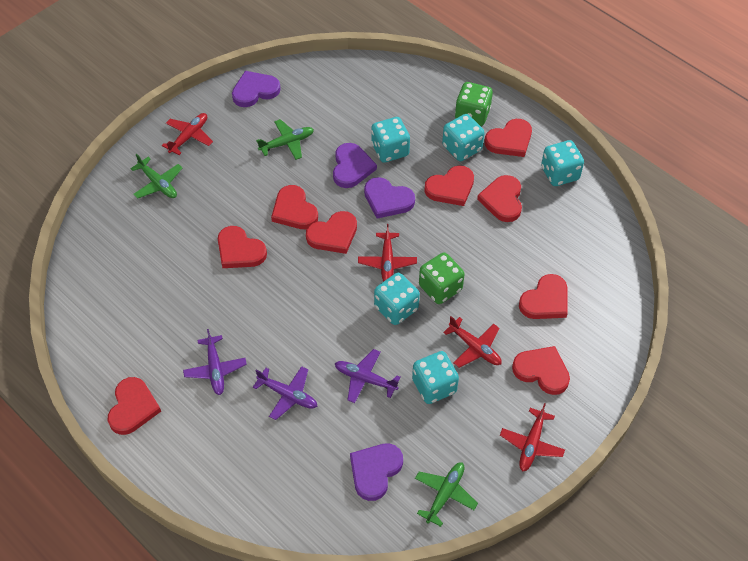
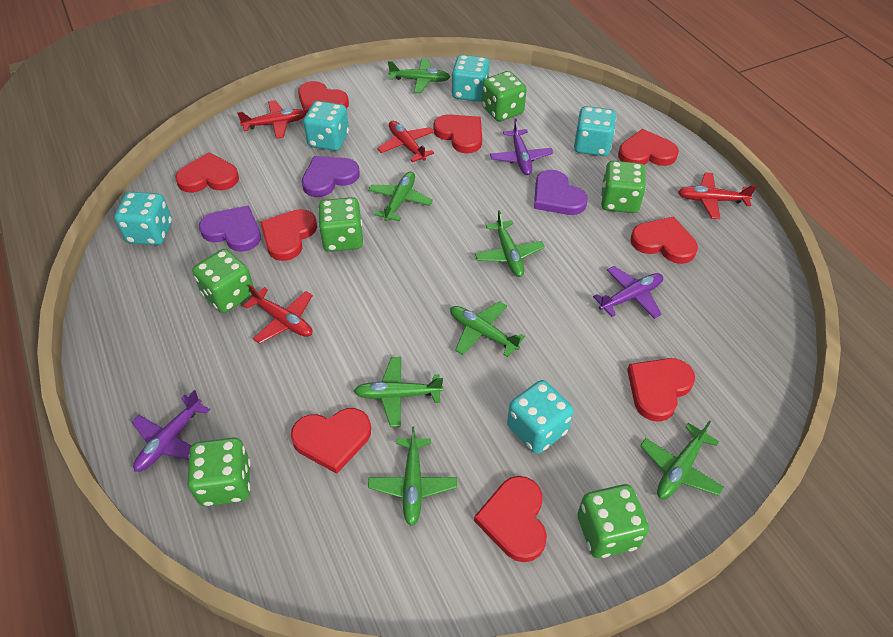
green dice: [419,252,465,304] [455,82,493,126] = 2 -> [188,437,251,507] [192,249,254,313] [318,197,363,252] [482,71,526,122] [577,484,649,558] [601,161,646,213] = 6
green plane: [130,153,182,199] [256,119,314,160] [415,462,478,527] = 3 -> [354,357,443,427] [368,172,433,221] [368,427,457,526] [388,59,450,93] [450,301,525,357] [475,210,545,277] [640,420,724,499] = 7
purple heart: [232,71,281,107] [333,143,377,188] [350,443,403,501] [364,177,415,219] = 4 -> [199,205,261,252] [302,156,360,197] [534,170,588,215] = 3

